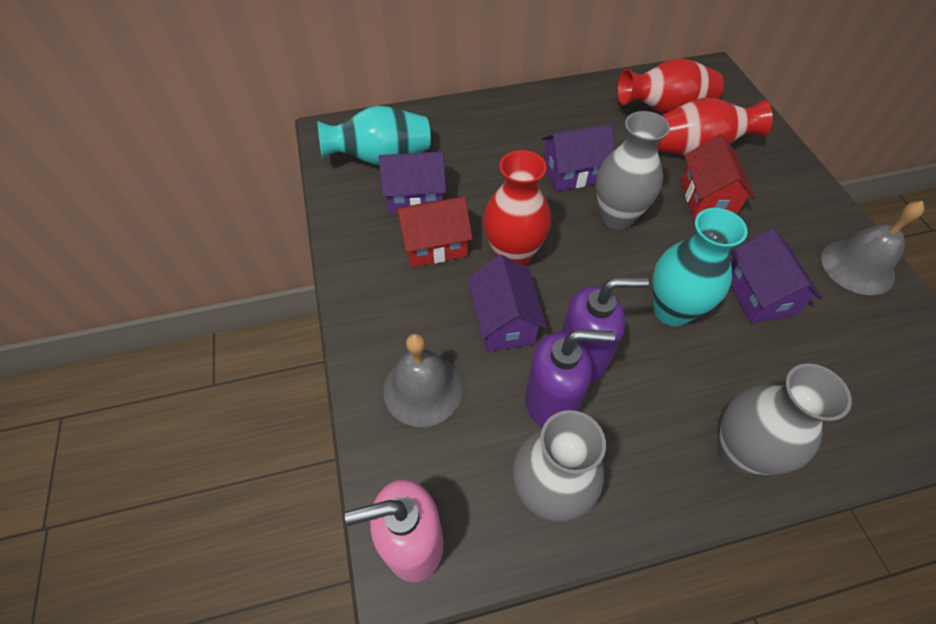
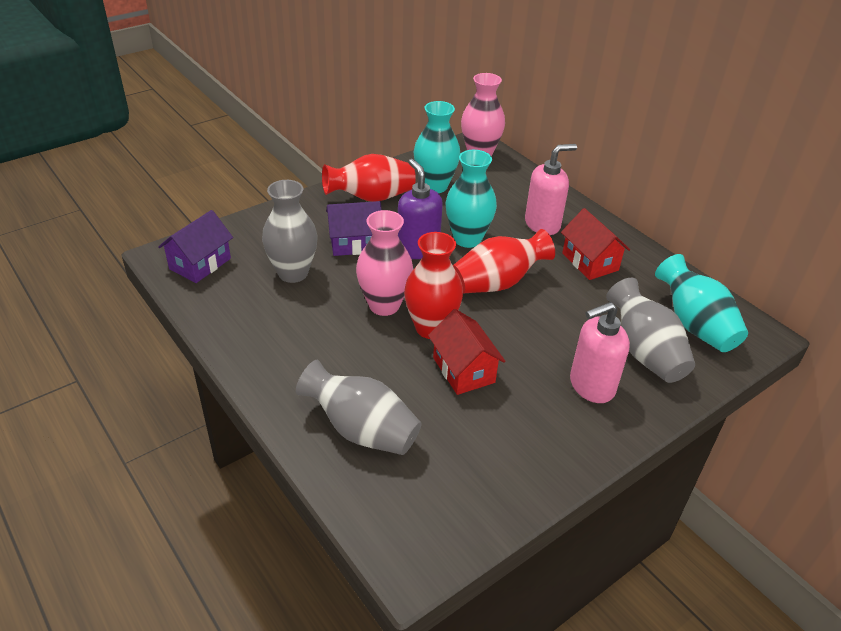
grey bell: [383,333,463,427] [821,201,925,295] = 2 -> none = 0
pink soap dispenser: [345,479,444,583] = 1 -> [525,144,577,235] [570,302,630,403] = 2
pink vase: none = 0 -> [356,210,413,316] [461,73,505,157] = 2
purple house: [379,152,446,214] [468,255,547,352] [541,124,615,191] [731,228,822,323] = 4 -> [158,210,233,283] [326,201,382,256] = 2
purple soap dispenser: [525,329,615,428] [561,277,649,383] = 2 -> [398,159,443,259] = 1
turquoise vase: [317,106,431,165] [652,208,748,326] = 2 -> [414,101,460,193] [445,150,497,248] [655,254,748,352] = 3

